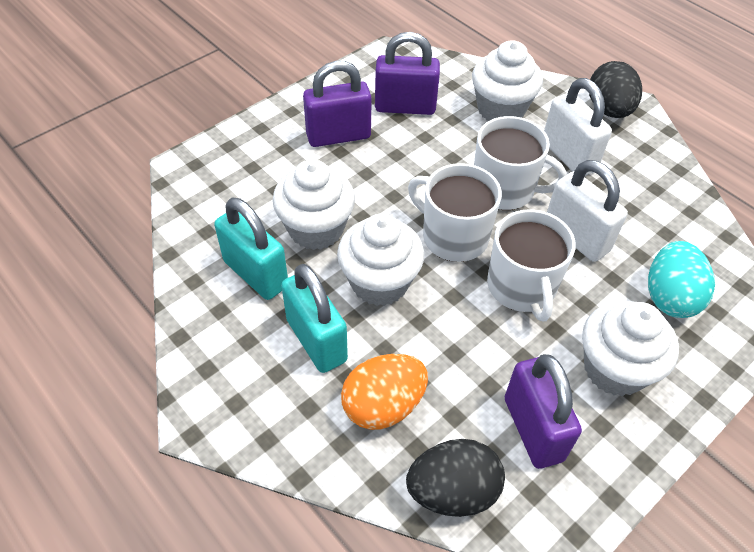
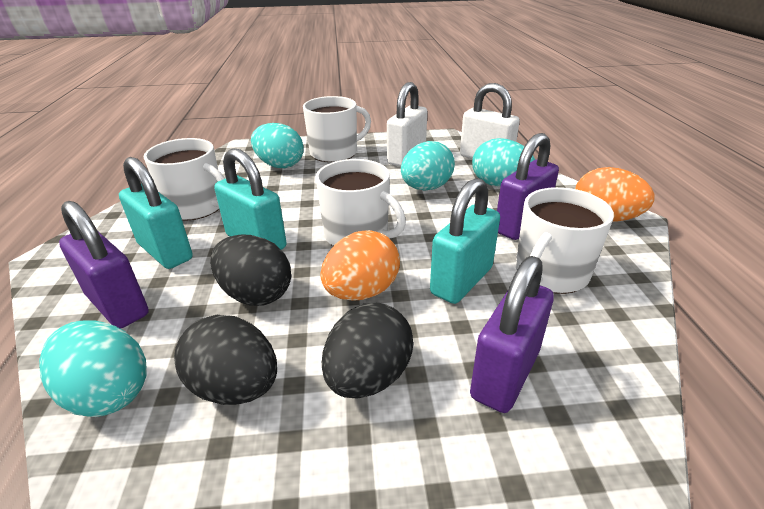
black egg: [406,439,505,517] [589,61,642,118] = 2 -> [174,315,277,405] [210,234,291,306] [322,303,413,399] = 3
orange egg: [341,354,428,430] = 1 -> [320,230,400,301] [575,167,654,222] = 2
turquoise egg: [648,241,715,318] = 1 -> [39,320,147,417] [251,123,304,168] [401,141,455,191] [472,138,535,187] = 4
turquoise padlock: [214,198,288,300] [281,264,348,373] = 2 -> [119,157,193,269] [214,148,287,250] [430,178,500,304] = 3
white cupcake: [272,159,355,250] [337,214,424,306] [472,40,543,121] [582,301,679,396] = 4 -> none = 0
white mug: [408,163,502,262] [474,116,567,210] [487,209,576,322] = 3 -> [143,138,225,220] [303,96,371,162] [316,159,406,246] [515,187,614,294] = 4

